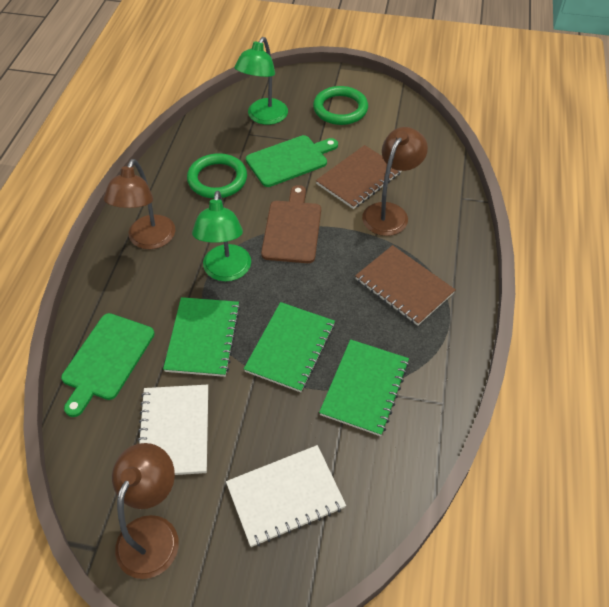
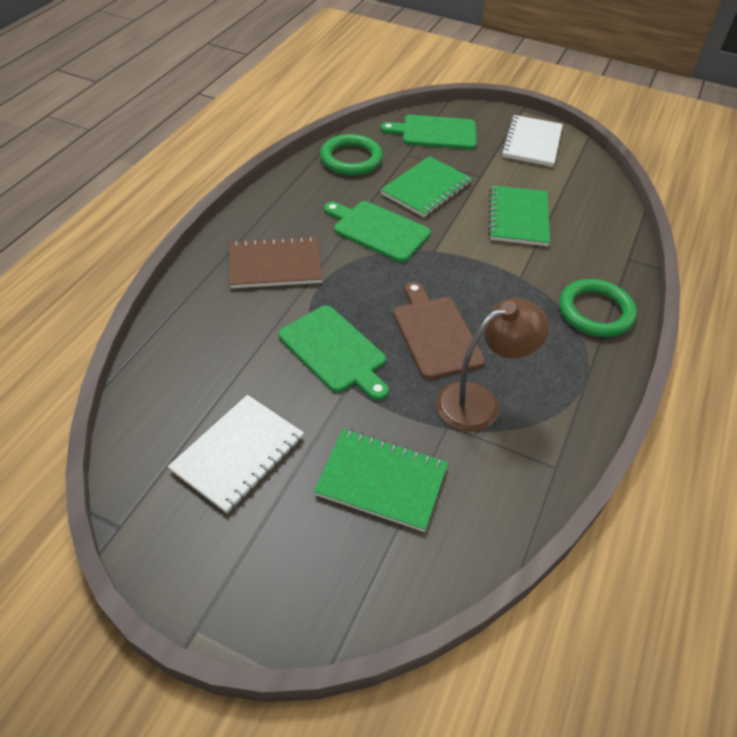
brown lamp: [103,159,175,249] [112,443,179,579] [362,127,428,236] = 3 -> [436,298,549,432] = 1
brown notebook: [316,145,401,209] [355,245,456,326] = 2 -> [229,236,323,288] = 1
green cutting board: [61,313,155,417] [246,135,338,187] = 2 -> [278,305,389,400] [324,201,431,262] [381,115,477,149] = 3
green lamp: [192,191,251,282] [234,37,288,125] = 2 -> none = 0

